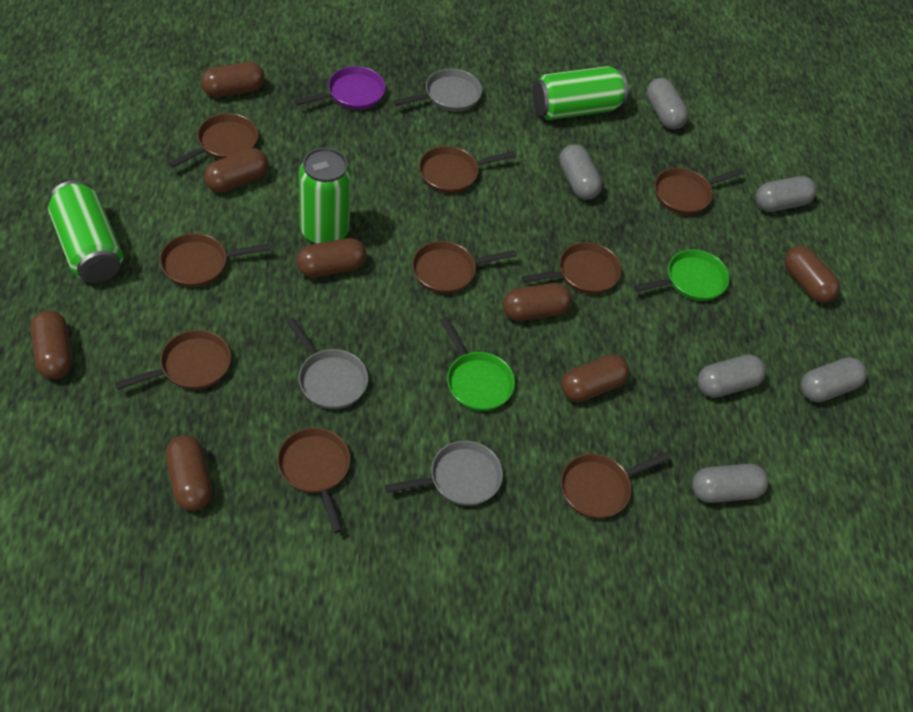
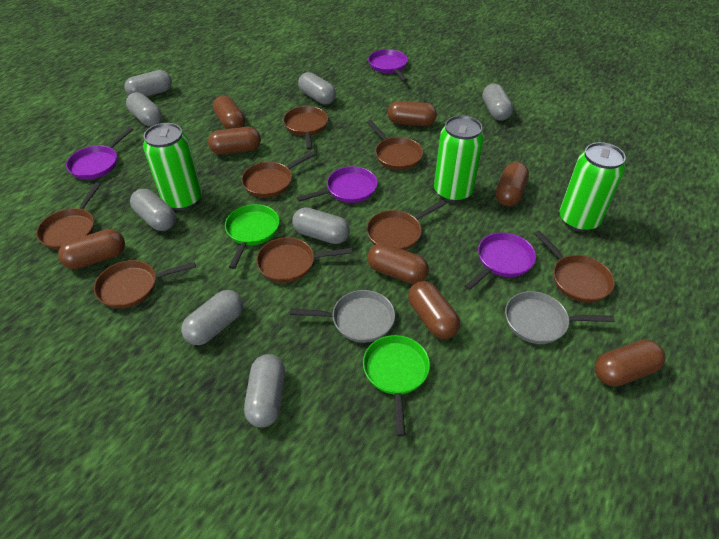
brown pan: [115,330,231,390] [160,233,271,287] [168,113,259,168] [277,428,350,533] [412,241,517,294] [419,146,516,193] [522,242,621,294] [561,452,670,519] [655,168,744,215] = 9 -> [36,182,101,250] [94,260,196,309] [241,151,316,198] [256,237,353,283] [283,106,328,150] [367,120,423,170] [367,200,446,250] [534,230,615,303] = 8
grey capsule: [559,144,602,200] [646,78,688,129] [692,464,769,503] [697,355,766,398] [755,176,817,212] [801,357,867,402] = 6 -> [124,70,172,97] [126,92,162,127] [130,189,176,231] [181,290,243,345] [244,354,285,427] [292,207,350,244] [298,72,336,105] [482,83,513,121] = 8
grey pan: [287,318,368,409] [385,441,503,506] [393,69,482,112] = 3 -> [290,290,395,343] [505,291,614,344] = 2
purple pan: [295,66,386,110] = 1 -> [66,127,134,179] [297,166,377,203] [368,49,408,82] [464,232,536,290] = 4

